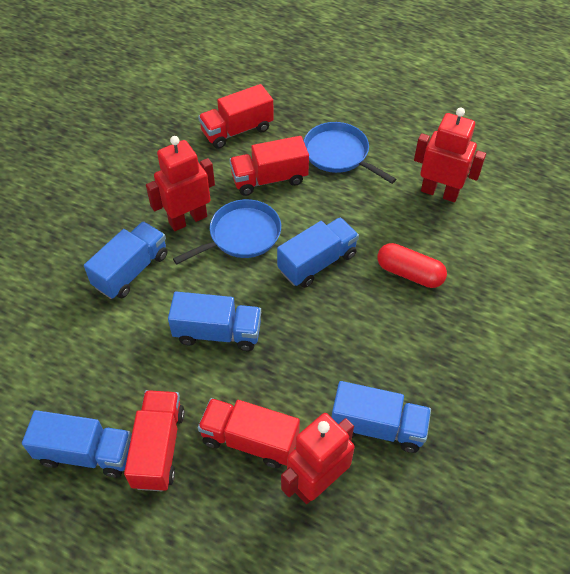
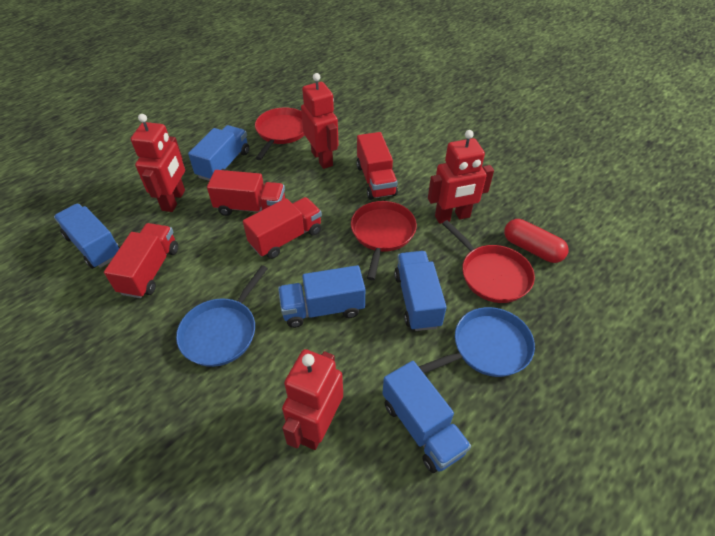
red pan: none = 0 -> [255,108,304,160] [351,201,417,280] [442,220,535,303] = 3
red robot: [146,136,215,231] [281,413,355,504] [414,107,486,202] = 3 -> [131,114,185,212] [282,349,343,450] [301,73,339,169] [428,130,494,224] = 4

